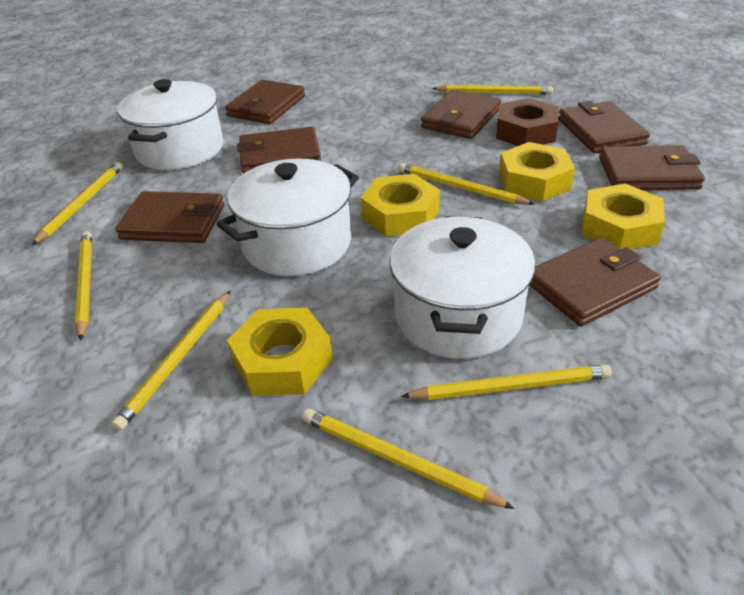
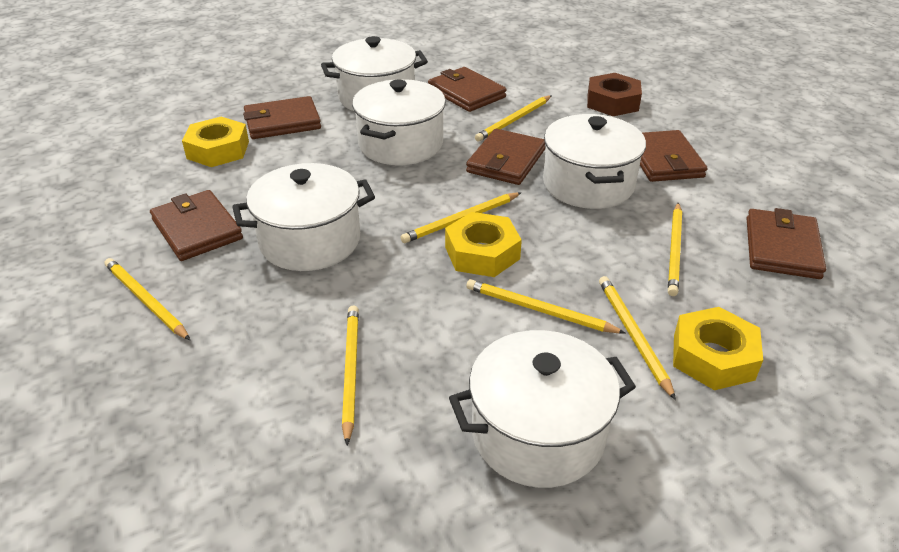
brown wallet: [115,191,225,243] [225,80,305,124] [237,127,321,174] [421,90,501,139] [529,237,661,326] [559,101,650,153] [599,145,705,190] = 7 -> [150,190,243,261] [243,96,321,139] [428,67,507,112] [466,129,545,185] [640,130,708,182] [747,208,826,279] = 6
white pot: [117,79,223,170] [217,158,359,276] [390,216,536,359] = 3 -> [232,163,375,271] [321,36,428,111] [352,79,446,165] [449,330,636,488] [543,114,646,209] = 5
yellow nut: [227,308,333,396] [361,174,440,237] [499,142,575,201] [582,184,665,249] = 4 -> [182,117,249,167] [445,212,522,277] [673,307,763,390] = 3

